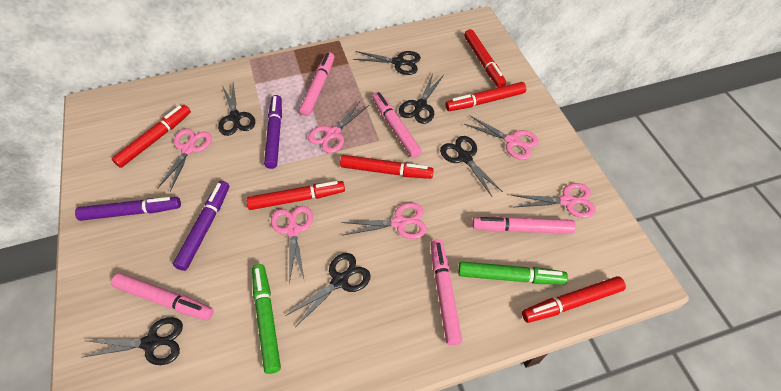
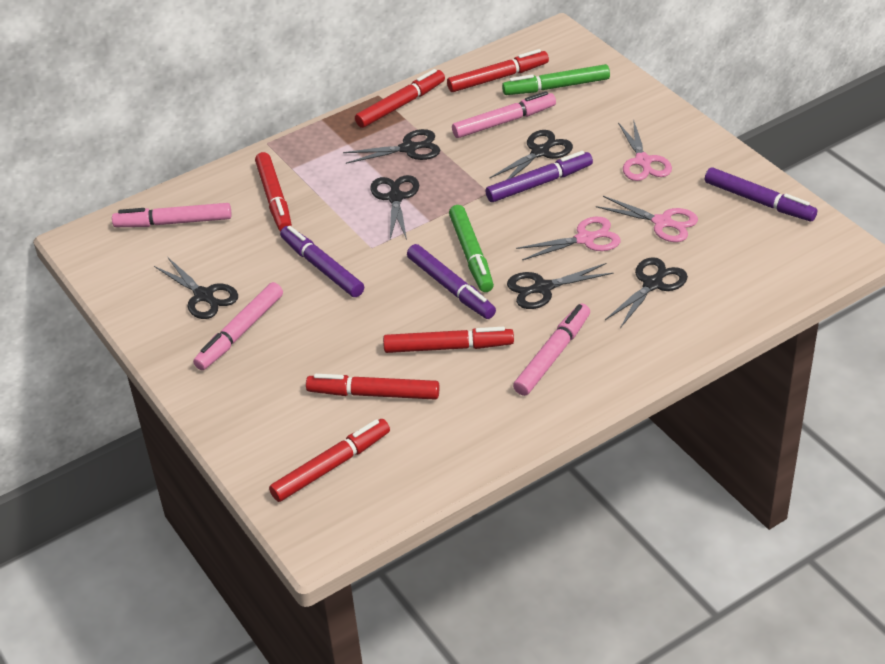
pink marker: [111,273,213,320] [299,52,334,116] [372,92,422,158] [431,239,462,345] [472,216,576,234] = 5 -> [112,203,231,227] [193,282,283,370] [452,91,556,138] [513,304,590,396] = 4
pink scissors: [157,128,212,192] [271,206,313,284] [308,101,369,153] [341,202,427,239] [464,115,539,160] [511,183,596,218] = 6 -> [516,217,621,260] [596,196,698,242] [618,119,672,181] = 3
purple marker: [75,197,181,221] [173,181,229,271] [264,95,282,169] = 3 -> [280,226,364,297] [407,244,496,319] [485,151,593,202] [705,168,817,221] = 4

